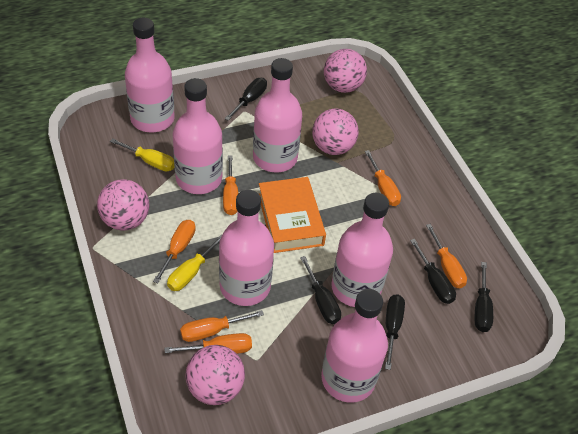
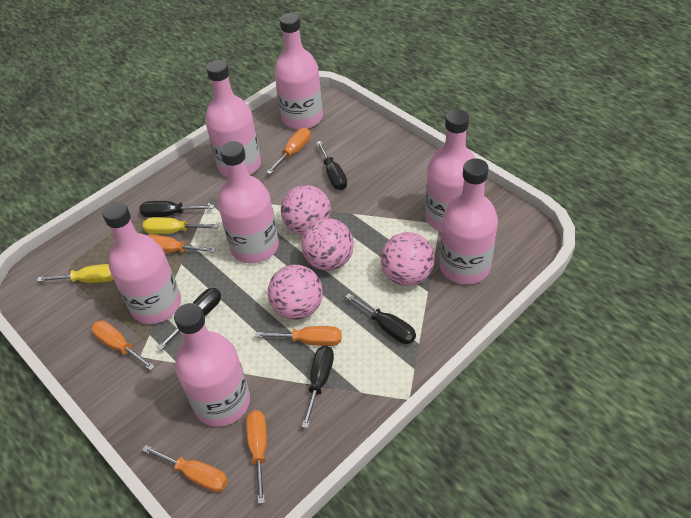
orange book: [259,177,326,253] = 1 -> none = 0
pink bottle: [125,18,175,133] [172,78,223,194] [219,190,274,306] [253,58,302,172] [321,289,388,403] [331,193,393,307] = 6 -> [102,202,181,324] [174,303,250,427] [205,60,261,177] [218,141,279,263] [274,13,323,130] [426,109,475,232] [439,158,498,284] = 7

